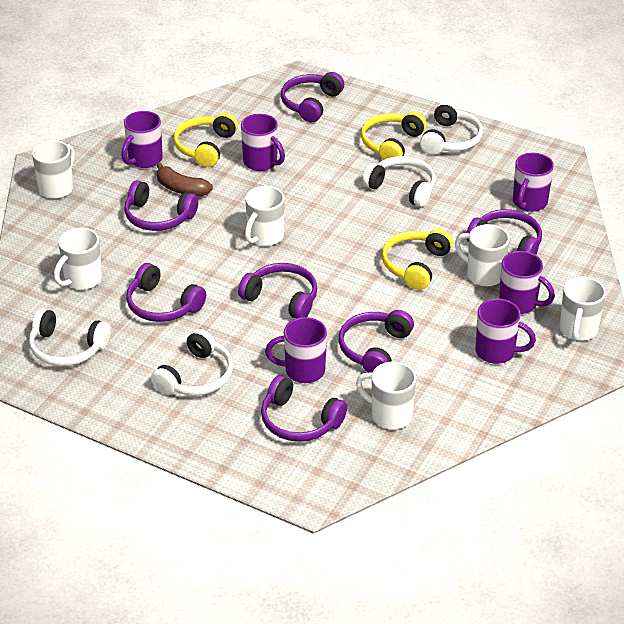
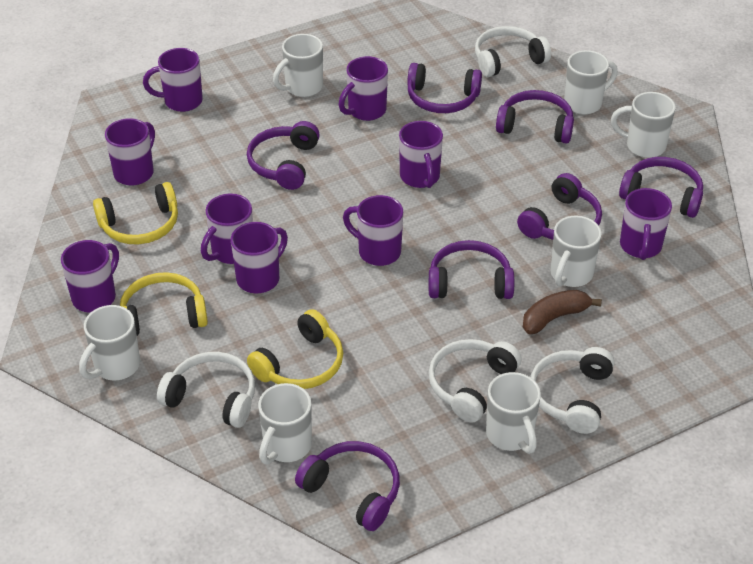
purple mug: [121,111,163,168] [241,114,285,171] [265,317,327,383] [475,299,536,364] [499,251,555,314] [513,153,554,212] = 6 -> [61,240,119,313] [105,118,155,186] [143,48,203,112] [201,193,253,264] [231,222,288,293] [339,56,388,121] [343,195,403,266] [399,121,443,188] [620,188,672,260] = 9
white mug: [32,140,75,199] [54,228,102,290] [245,186,285,246] [356,362,416,429] [455,224,510,286] [560,277,606,341] = 6 -> [79,305,140,380] [258,383,312,464] [273,34,323,97] [486,372,541,454] [550,216,602,287] [564,50,618,114] [611,92,675,158] = 7

